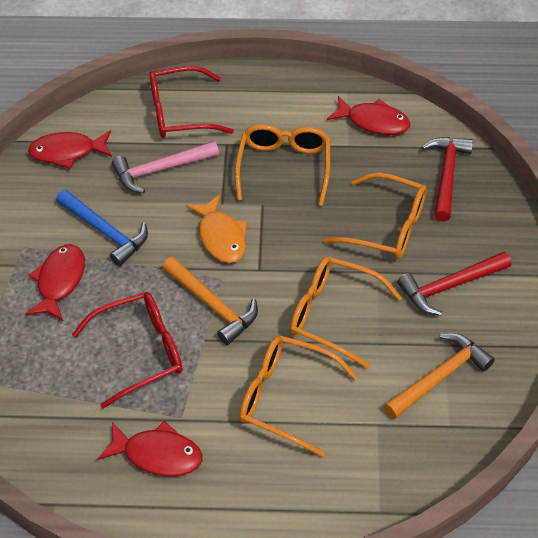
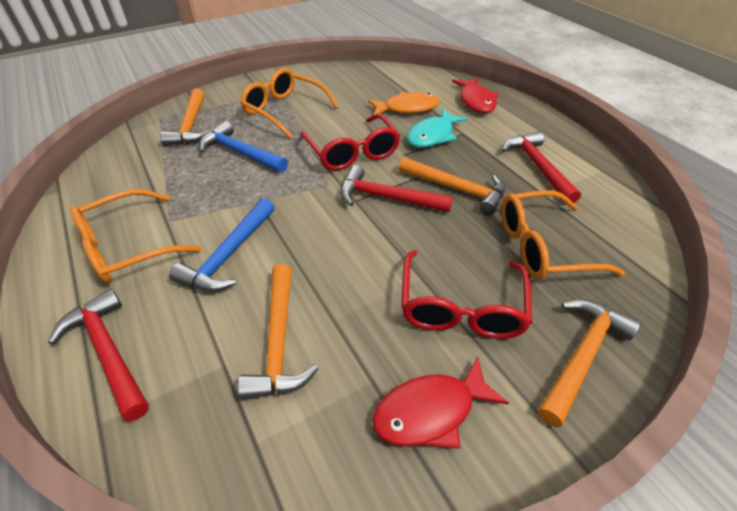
blue hammer: [56,190,148,266] = 1 -> [169,198,274,292] [199,121,288,173] = 2
orange glasses: [235,124,330,206] [239,336,357,457] [290,257,402,369] [323,173,427,259] = 4 -> [70,189,201,283] [240,68,339,139] [501,190,625,280] = 3
orange hammer: [162,257,258,345] [384,333,495,419] = 2 -> [160,88,211,146] [237,264,319,400] [399,157,505,215] [538,299,641,428] = 4
pink hammer: [112,141,219,193] = 1 -> none = 0
red fish: [25,244,85,321] [28,130,112,169] [98,421,202,476] [327,96,410,135] = 4 -> [372,357,509,449] [452,78,499,113] = 2
red hammer: [397,252,511,316] [422,137,473,222] = 2 -> [48,289,149,422] [340,165,453,212] [502,131,581,203] = 3
turquoise fish: none = 0 -> [407,108,468,147] = 1

